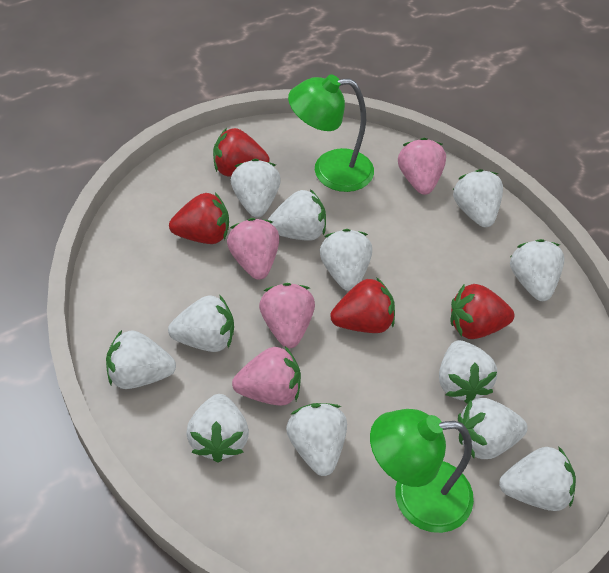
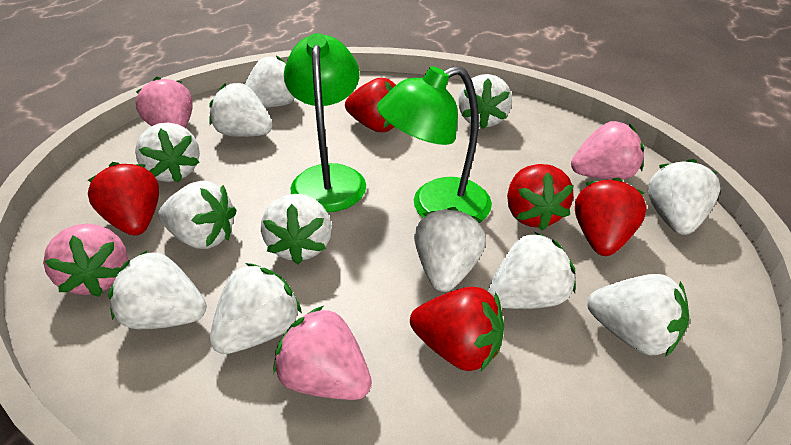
red strawberry: [169,193,229,244] [213,128,270,176] [330,277,395,333] [451,284,514,339] = 4 -> [88,162,159,236] [345,78,396,132] [410,287,504,371] [507,164,574,231] [575,177,647,256] = 5

